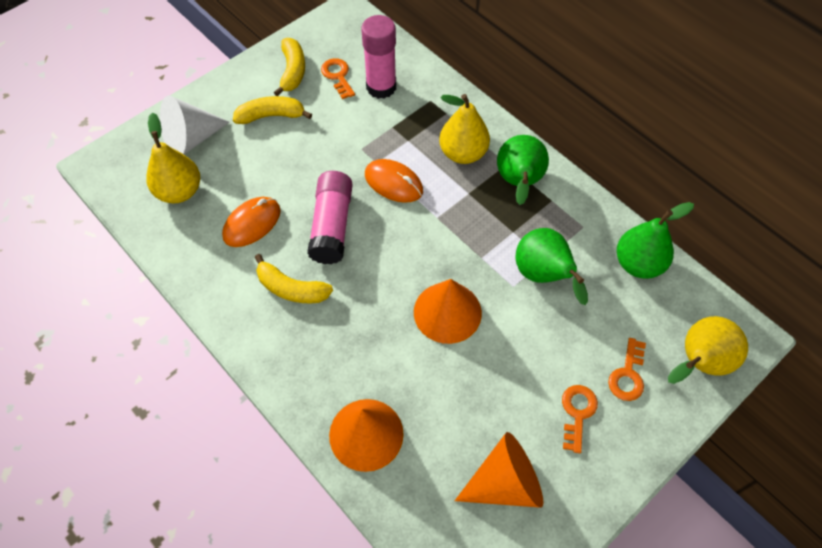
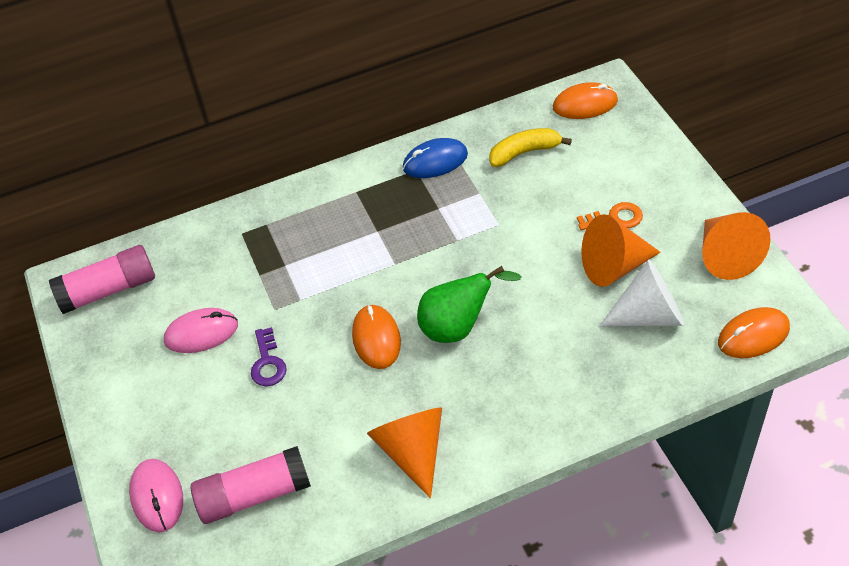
blue mouse: none = 0 -> [403,138,468,178] = 1
green pear: [497,135,549,205] [516,228,588,305] [617,202,694,279] = 3 -> [417,266,522,343] = 1
orange key: [321,58,355,99] [562,385,598,453] [608,338,646,401] = 3 -> [577,202,643,230] = 1
orange mouse: [222,197,281,247] [365,159,423,203] = 2 -> [352,304,401,369] [553,82,618,119] [718,307,790,358] = 3
pink mouse: none = 0 -> [129,459,183,532] [164,308,238,353] = 2
purple key: none = 0 -> [251,327,287,386] = 1
yellow banana: [233,96,312,124] [255,254,333,303] [274,38,305,96] = 3 -> [489,128,572,167] = 1
yellow pear: [146,113,200,203] [439,94,490,164] [668,316,748,384] = 3 -> none = 0

